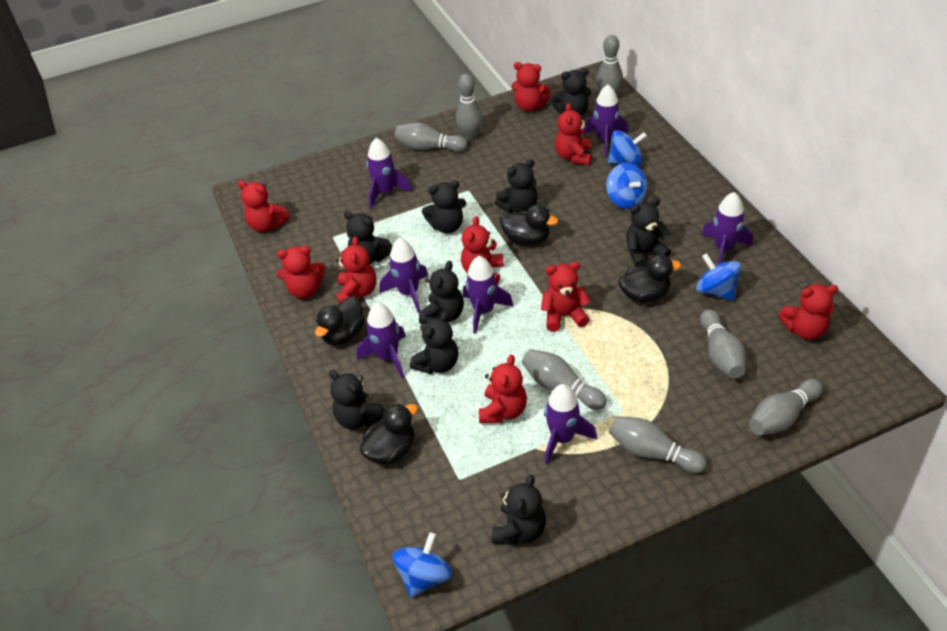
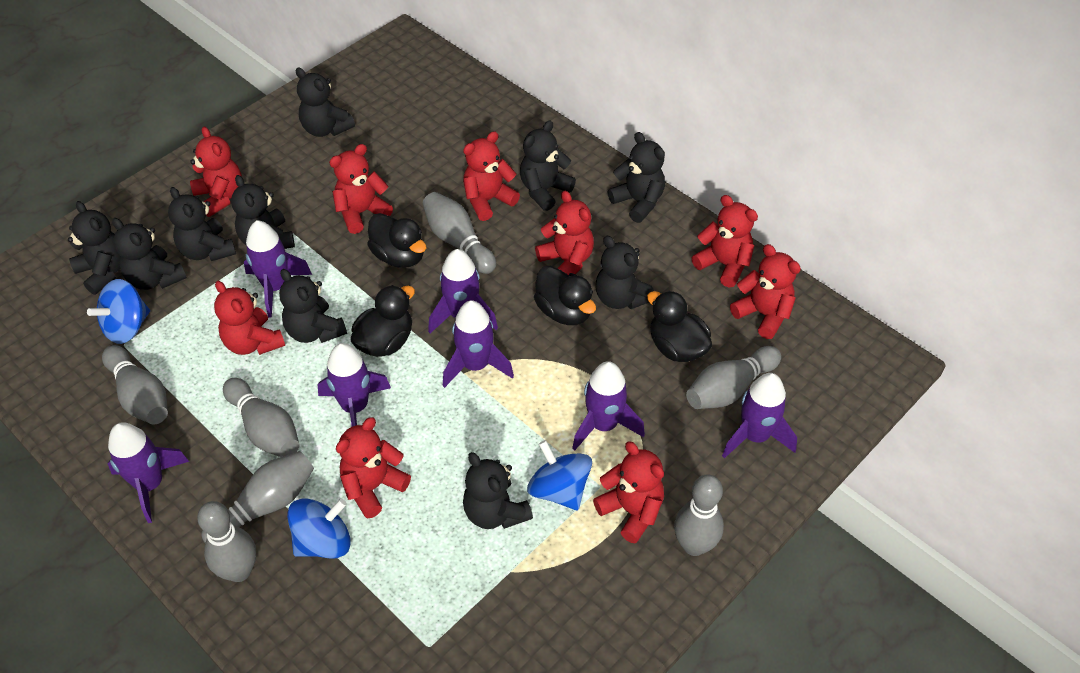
black teddy bear: [329,370,385,429] [344,211,393,264] [410,312,458,374] [419,261,464,324] [422,180,466,234] [492,475,546,545] [495,159,537,213] [551,68,591,116] [626,198,671,267] = 9 -> [68,201,121,295] [112,218,187,290] [168,187,236,261] [231,175,295,249] [279,269,347,343] [296,68,355,137] [463,452,533,529] [520,121,576,211] [596,236,654,309] [607,132,665,223] = 10
blue spinning top: [392,532,452,598] [606,163,647,209] [608,130,647,166] [696,253,741,301] = 4 -> [87,279,150,344] [287,499,351,559] [527,440,592,510] = 3

